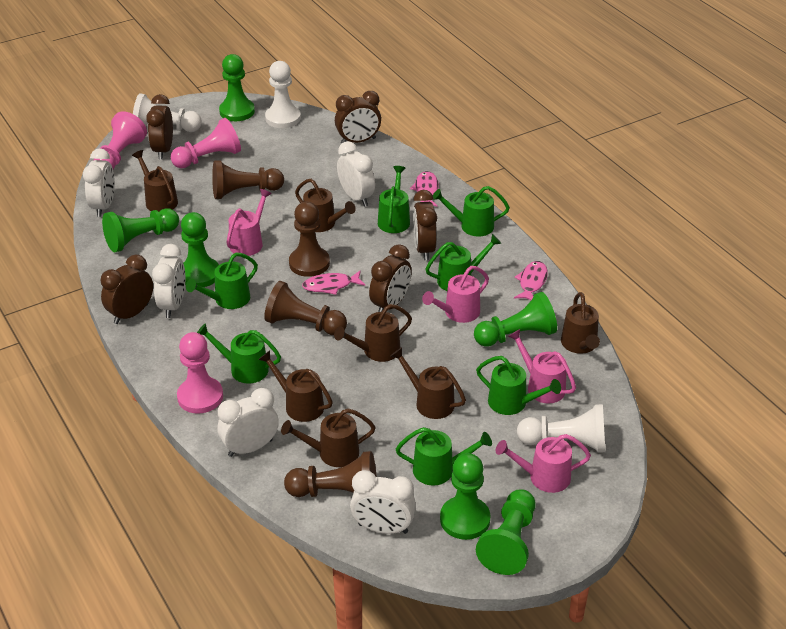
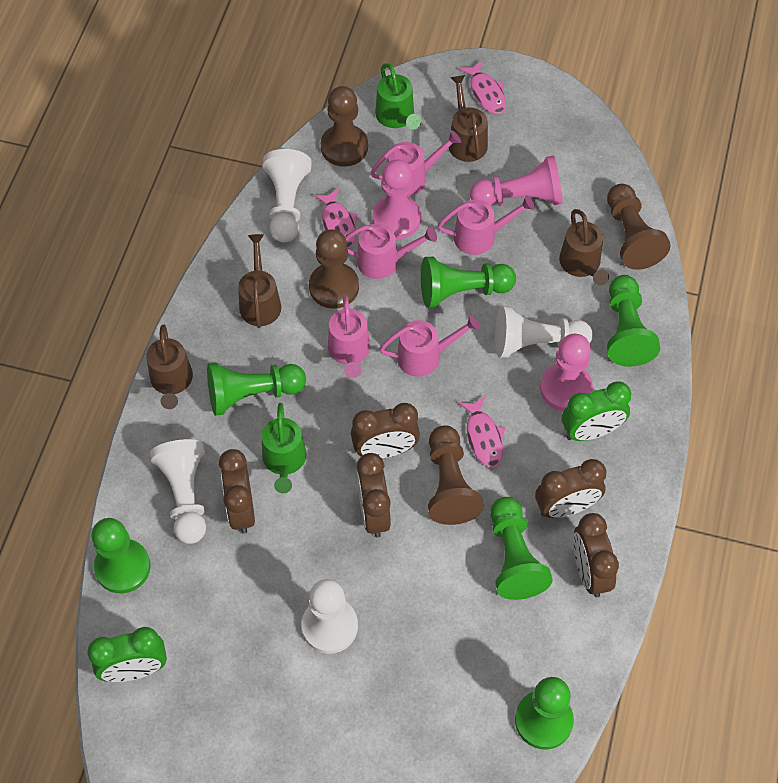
brown watering can: [132,150,178,212] [258,351,333,422] [281,408,376,467] [295,179,356,232] [334,304,412,362] [391,347,466,419] [561,292,600,354] = 7 -> [146,324,193,409] [238,234,281,328] [449,75,488,162] [559,209,609,286] = 4
green clock: none = 0 -> [87,627,167,682] [562,382,631,441] = 2
green watering can: [186,253,258,309] [197,323,281,384] [378,166,410,233] [396,427,492,486] [425,234,501,291] [433,186,510,236] [476,356,561,415] = 7 -> [262,403,306,494] [375,63,421,129] = 2
pink watering can: [226,189,272,256] [422,266,489,323] [496,434,591,493] [508,329,576,403] = 4 -> [328,295,370,378] [345,223,437,279] [370,130,461,196] [379,315,480,377] [438,195,535,255] = 5
white clock: [83,148,115,217] [152,244,185,318] [218,388,279,457] [337,141,375,207] [350,470,416,534] = 5 -> none = 0
white pawn: [133,93,202,132] [265,61,301,128] [517,404,605,453] = 3 -> [150,439,206,544] [263,149,312,243] [302,579,358,654] [495,306,593,358] = 4

